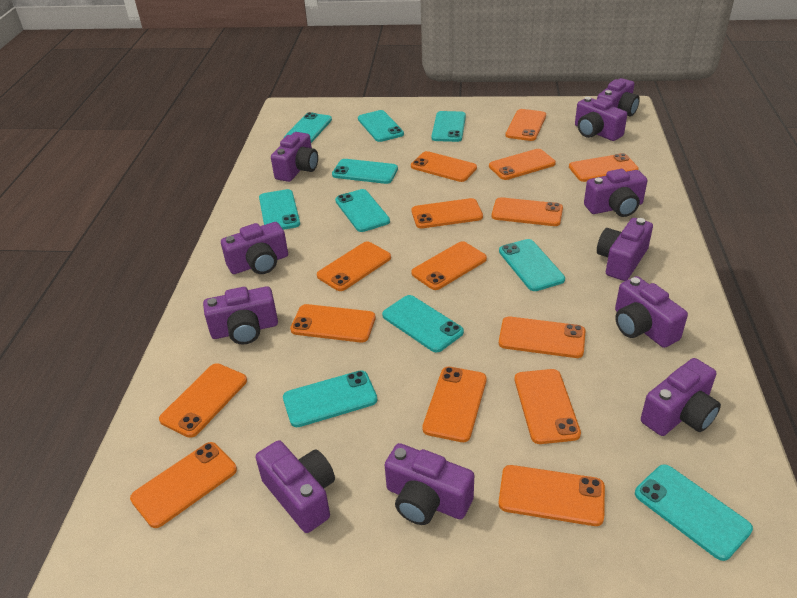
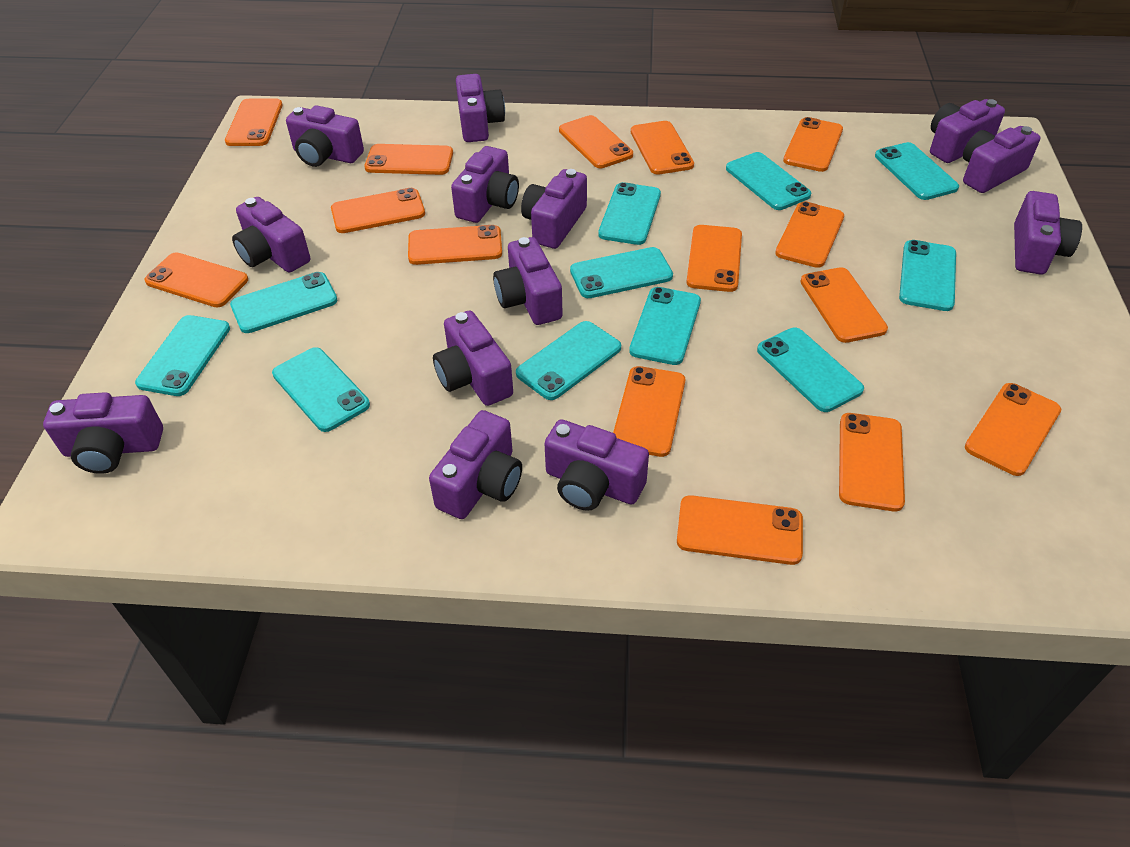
purple camera: [203,286,278,344] [221,222,288,274] [255,440,335,533] [271,132,318,182] [385,443,474,525] [575,97,627,141] [584,169,647,217] [597,78,640,116] [597,218,653,281] [615,276,688,348] [641,358,721,436] = 11 -> [43,392,163,474] [232,197,310,273] [286,105,364,167] [429,410,522,519] [433,310,513,406] [451,146,519,223] [456,74,505,142] [493,237,563,325] [521,169,587,249] [545,419,649,511] [930,99,1005,163] [963,126,1041,193] [1014,191,1082,274] = 13
turquoise phone: [259,189,300,230] [283,370,377,427] [284,112,332,143] [332,159,398,184] [335,189,390,232] [358,110,404,142] [382,295,464,352] [431,111,466,142] [499,239,565,291] [635,464,753,561] = 10 -> [135,315,230,396] [230,272,338,333] [272,347,370,432] [516,321,621,400] [570,247,673,298] [598,182,661,245] [629,287,701,365] [726,152,811,210] [757,328,864,412] [875,142,959,200] [899,240,956,311] = 11

